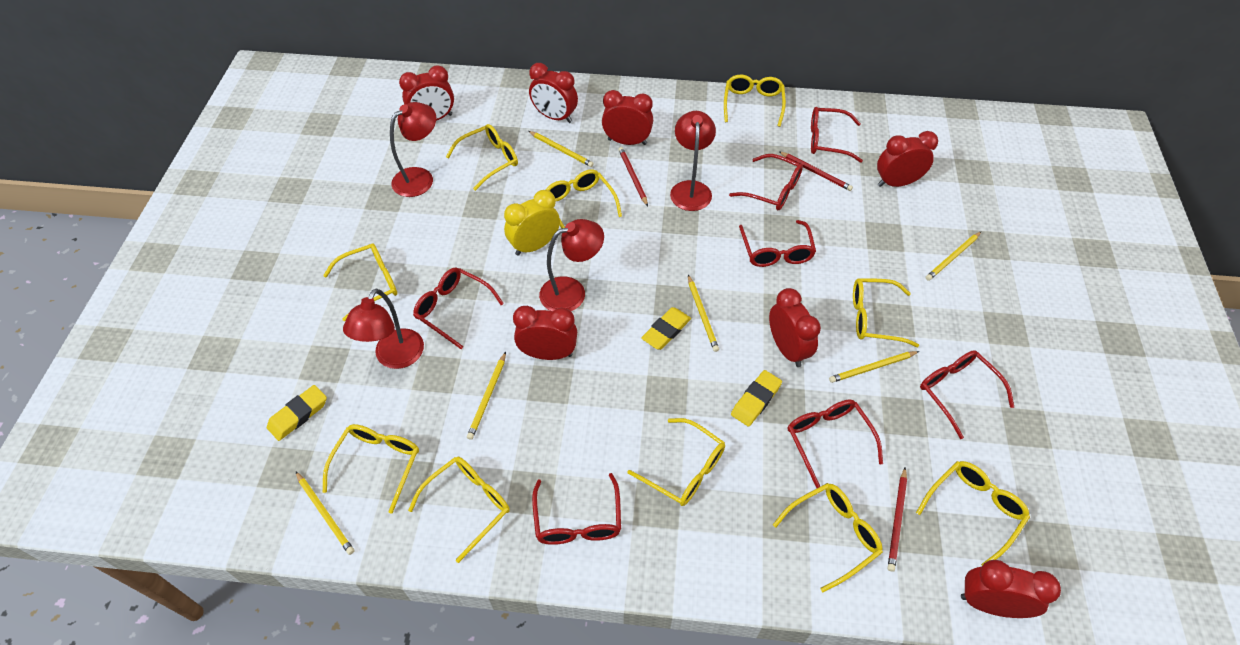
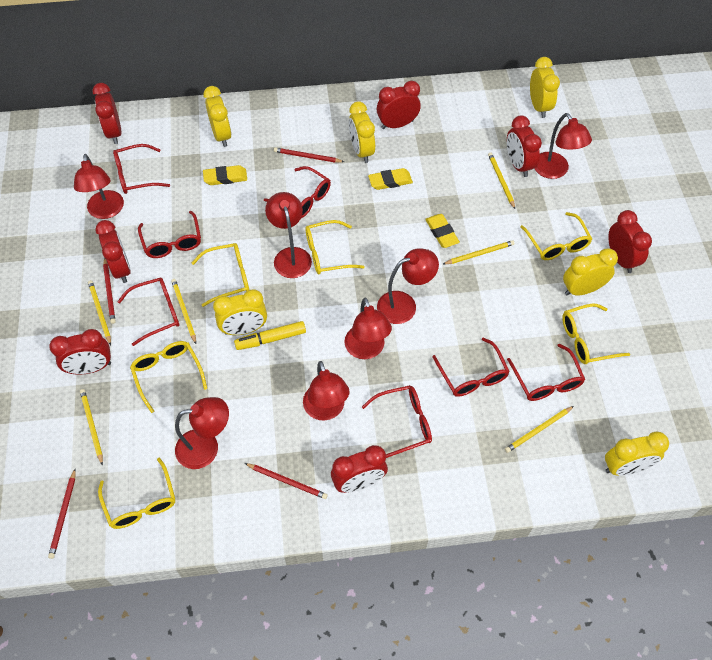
red lamp: [343,289,424,369] [390,102,436,197] [539,219,604,311] [670,111,716,211] = 4 -> [74,154,124,219] [175,397,229,469] [265,192,312,278] [303,361,350,421] [344,298,392,359] [377,248,439,324] [534,113,592,179] = 7
red pencil: [618,147,648,206] [779,151,853,191] [888,467,907,572] = 3 -> [48,469,76,559] [103,258,116,324] [245,463,328,499] [274,148,344,163] = 4
yellow clock: [504,190,560,256] = 1 -> [203,86,232,147] [213,289,267,335] [349,101,375,163] [530,57,560,118] [563,248,618,295] [605,431,669,476] = 6
yellow glasses: [323,243,397,321] [323,424,419,513] [408,457,510,563] [446,124,518,191] [545,170,622,228] [627,418,725,506] [724,75,786,127] [773,483,883,592] [853,278,919,347] [916,461,1030,565] = 10 -> [98,458,175,529] [130,341,207,413] [192,243,249,307] [305,220,365,275] [520,212,592,260] [562,304,630,364] = 6
yellow marker: none = 0 -> [234,321,306,350] = 1

